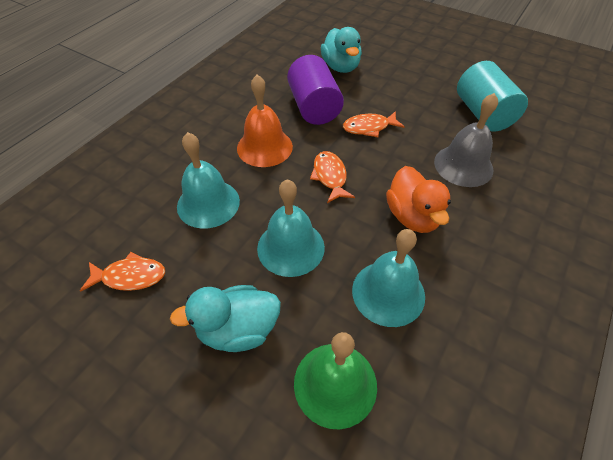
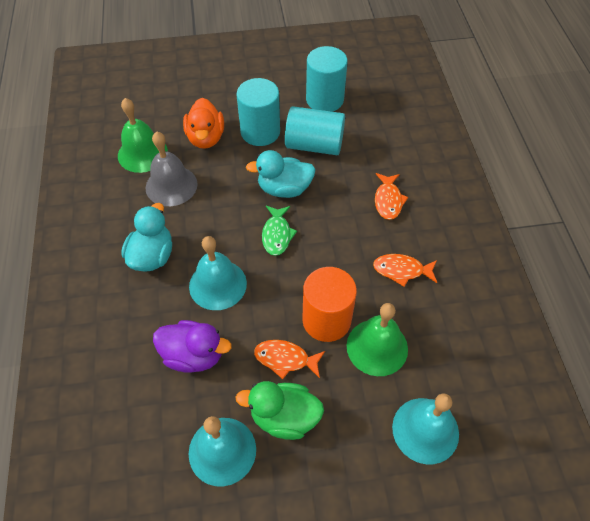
green bell: [294,332,377,429] = 1 -> [118,98,168,173] [347,303,408,376] = 2
green duck: none = 0 -> [235,381,324,440] = 1
green fish: none = 0 -> [262,206,297,256] = 1
orange bell: [237,75,293,167] = 1 -> none = 0
orange cylinder: none = 0 -> [302,267,357,342] = 1
purple cylinder: [287,55,344,125] = 1 -> none = 0
purple duck: none = 0 -> [153,320,232,373] = 1
turquoise cylinder: [457,61,528,132] = 1 -> [237,78,280,146] [285,106,345,155] [306,46,348,112] = 3

